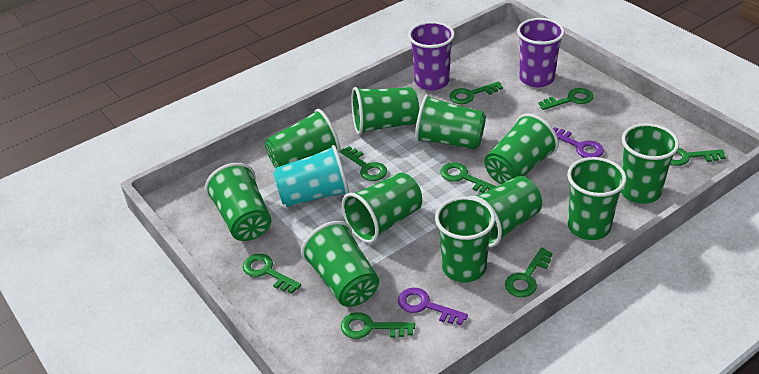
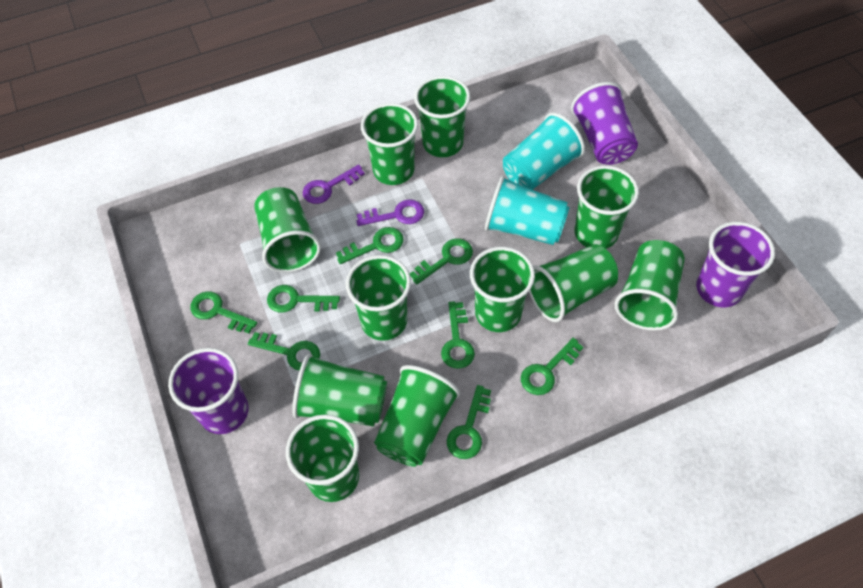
purple cup: [408,21,455,90] [517,18,565,87] = 2 -> [168,348,248,434] [571,82,638,165] [696,222,775,307] = 3
turquoise cup: [273,145,349,207] = 1 -> [485,175,570,245] [503,113,585,190] = 2

